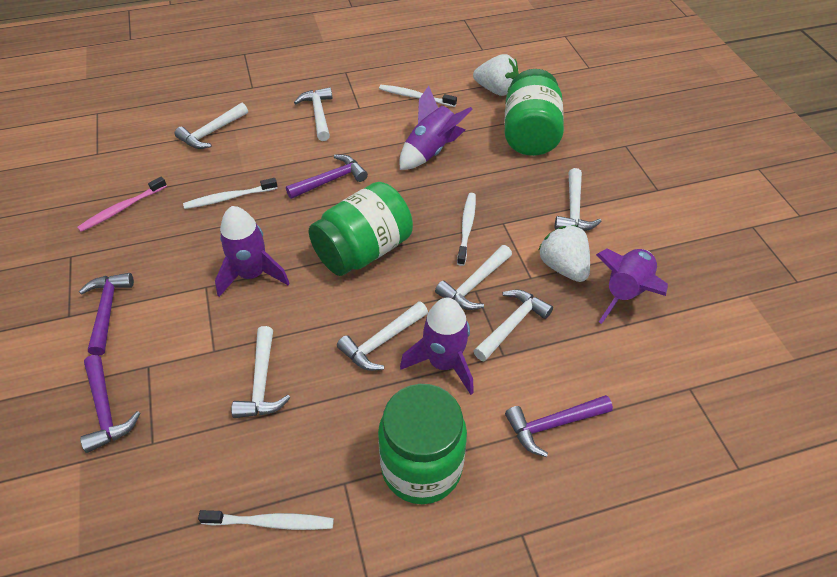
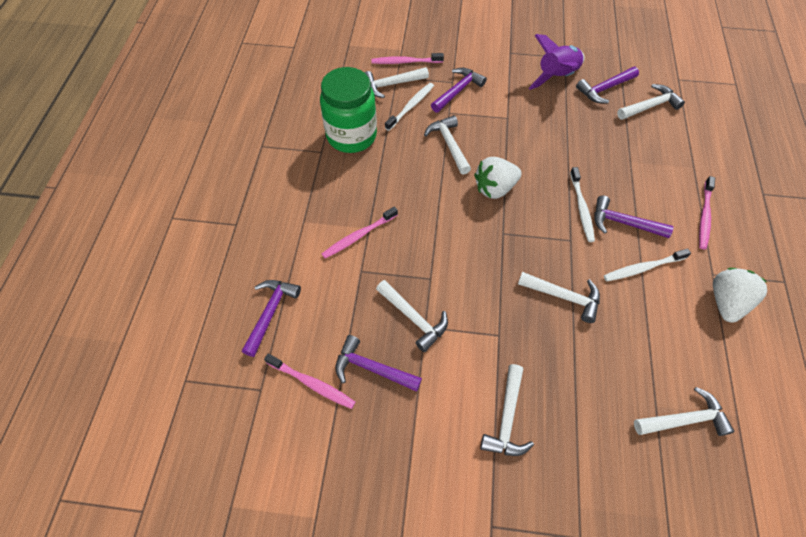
green jar: [309,182,413,276] [378,384,467,504] [504,69,564,156] = 3 -> [320,67,377,153] = 1
pink toothbrush: [77,177,167,232] = 1 -> [264,354,356,409] [322,207,398,258] [371,53,444,64] [699,176,715,249] = 4
purple hammer: [79,273,134,355] [80,355,140,453] [286,155,368,199] [505,395,613,457] = 4 -> [242,280,301,357] [335,335,422,392] [431,68,487,113] [576,67,639,103] [594,196,674,238] = 5
purple rocket: [215,206,289,297] [400,86,472,170] [400,298,474,395] [596,249,668,324] = 4 -> [528,34,585,90] = 1
white toothbrush: [183,178,278,209] [198,510,334,530] [379,85,457,107] [457,193,476,266] = 4 -> [385,83,434,131] [570,167,595,242] [604,248,691,281] = 3

